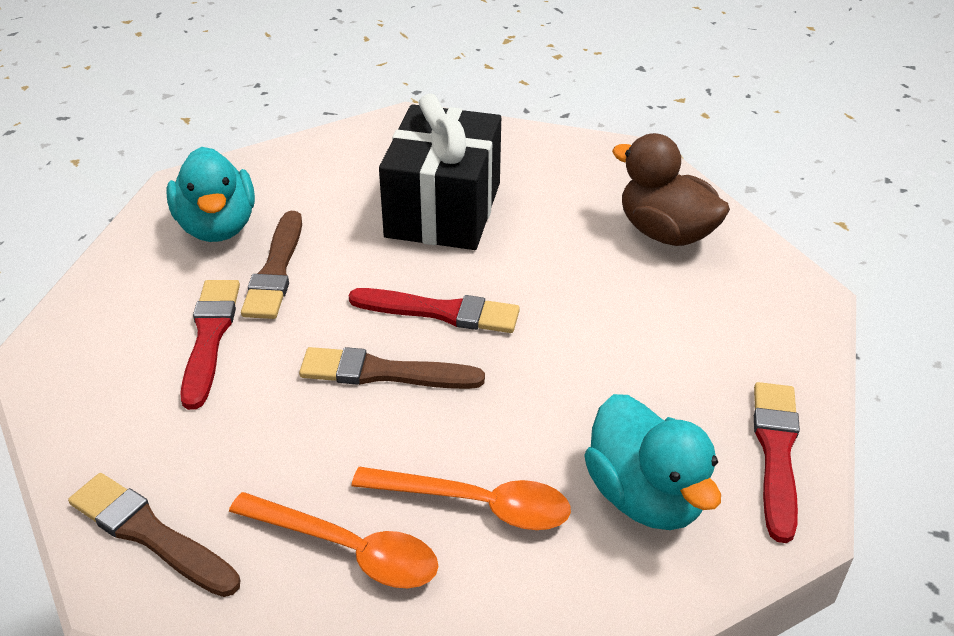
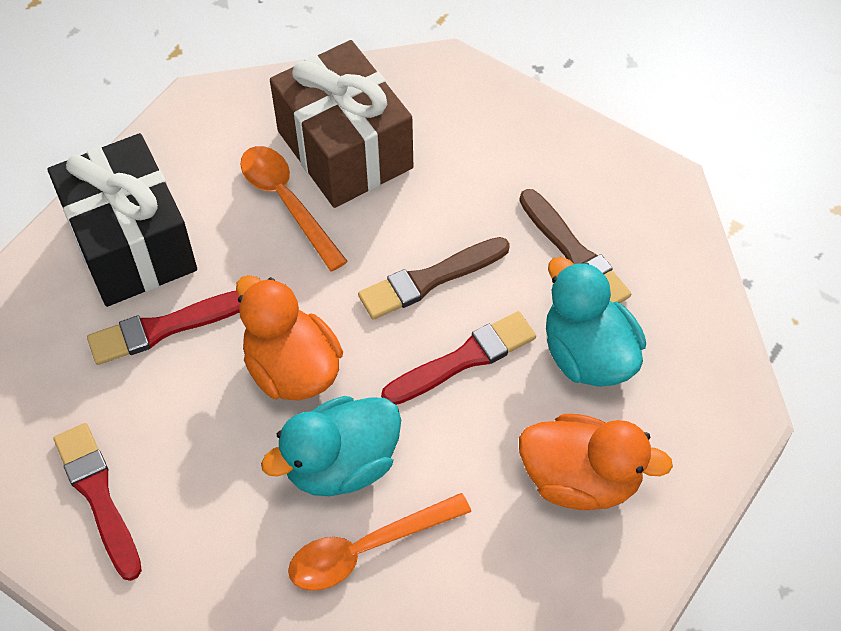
brown brush: [68,473,240,597] [241,211,302,319] [299,347,485,389] = 3 -> [358,237,510,320] [519,189,631,303] = 2
brown duck: [612,133,730,246] = 1 -> none = 0
brown gift: none = 0 -> [270,40,413,208] = 1
orange duck: none = 0 -> [236,275,343,401] [519,414,673,510] = 2

